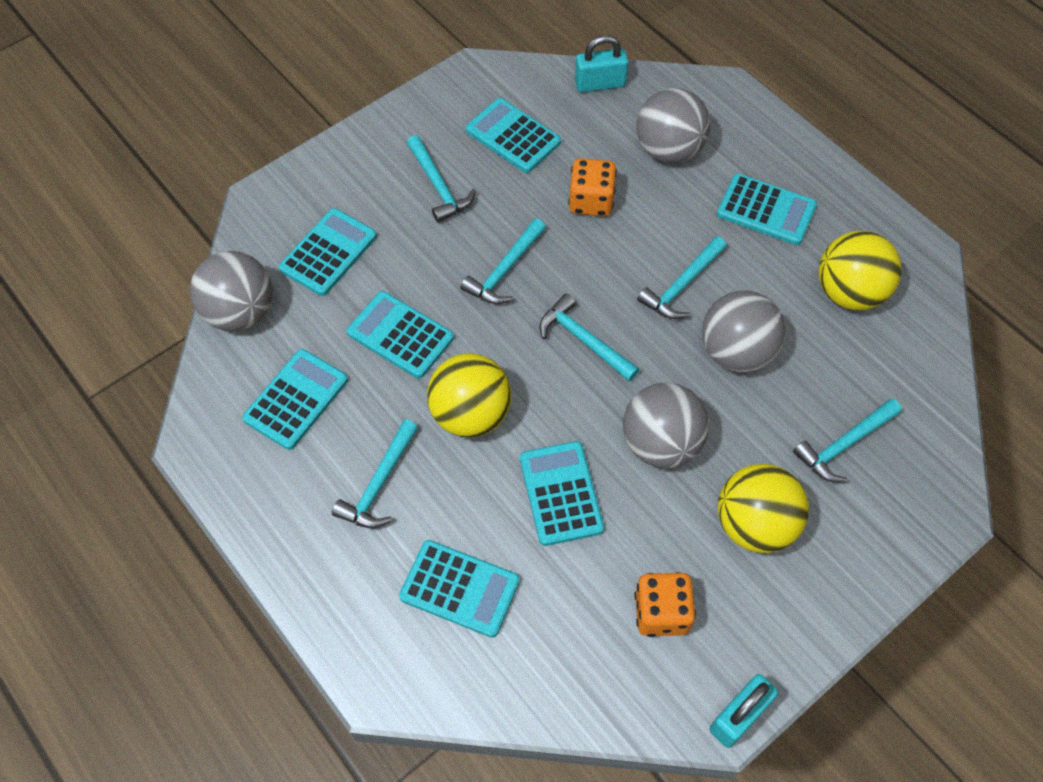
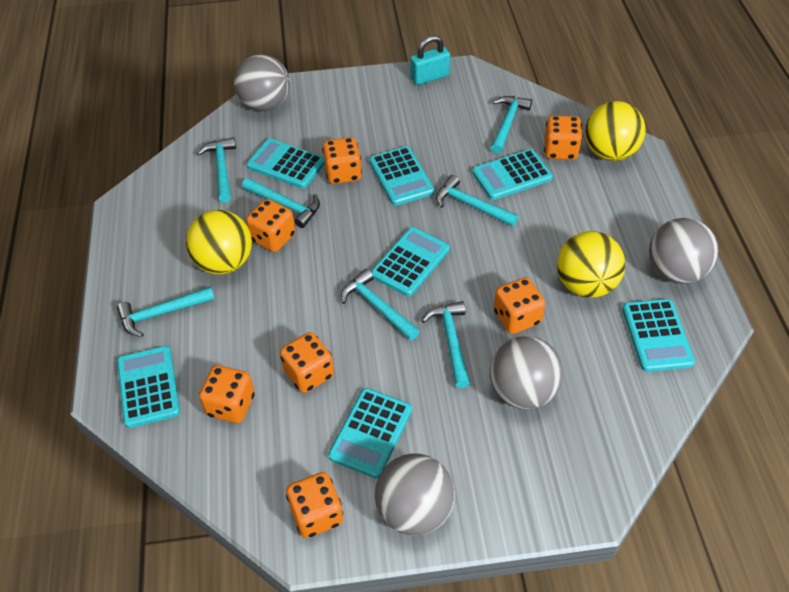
orange dice: [568,158,617,216] [634,572,696,637] = 2 -> [199,365,255,423] [246,199,295,252] [280,332,334,393] [286,472,343,538] [322,137,362,184] [494,277,545,334] [544,115,583,160] = 7
turquoise hammer: [332,420,418,528] [407,135,476,223] [460,219,546,304] [540,294,640,381] [637,236,726,319] [793,398,902,482] = 6 -> [117,286,215,337] [197,137,236,203] [242,178,320,228] [341,269,420,340] [421,301,470,388] [436,175,518,227] [491,96,532,154] = 7
turquoise padlock: [575,35,629,92] [709,674,778,748] = 2 -> [410,35,450,85] = 1

